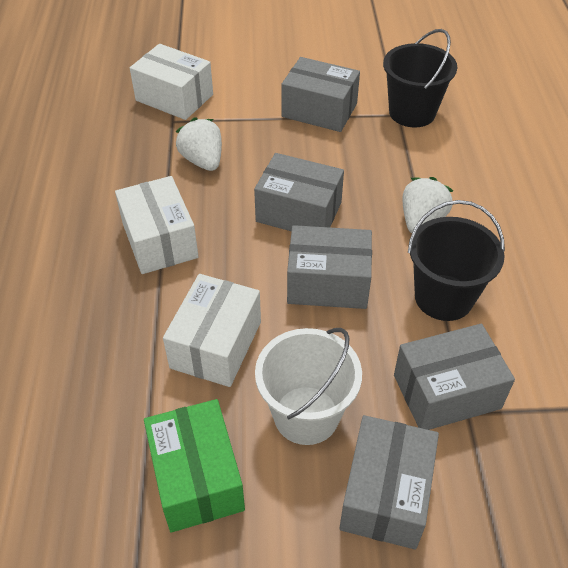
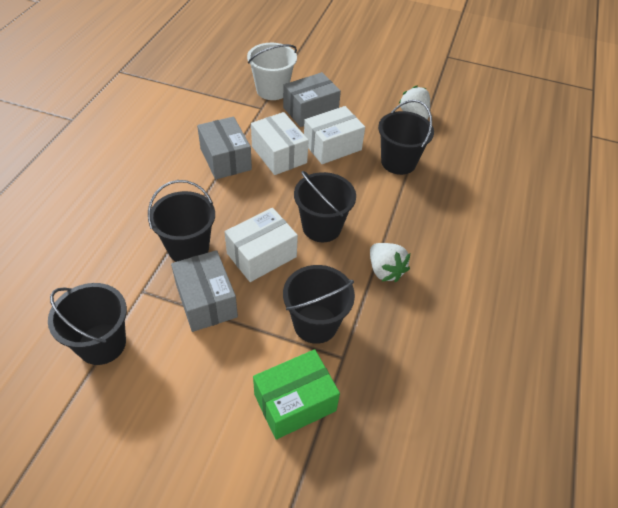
black bucket: [383,29,457,127] [408,200,505,321] = 2 -> [48,283,127,365] [148,180,215,262] [283,265,355,344] [294,171,356,242] [378,100,434,175] = 5
grey box: [254,153,344,231] [282,57,360,132] [287,225,372,309] [339,415,439,550] [394,324,515,430] = 5 -> [171,250,238,332] [197,117,252,179] [283,72,341,127] = 3

